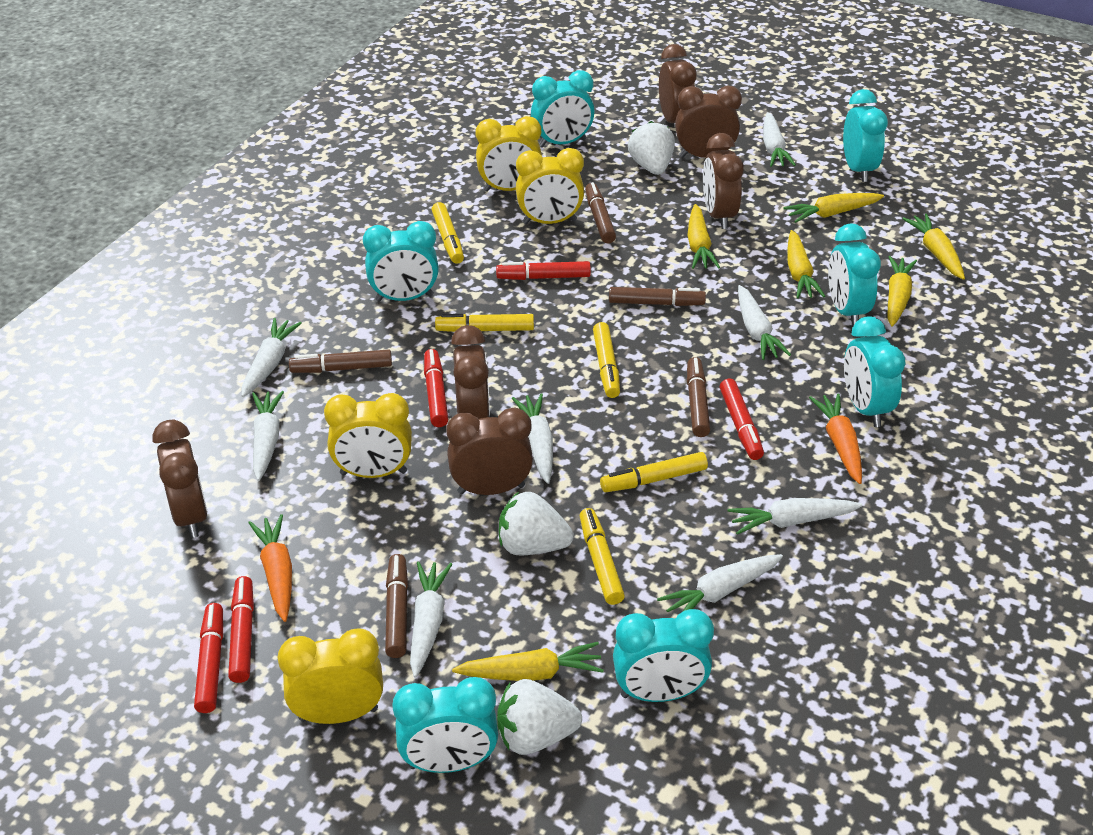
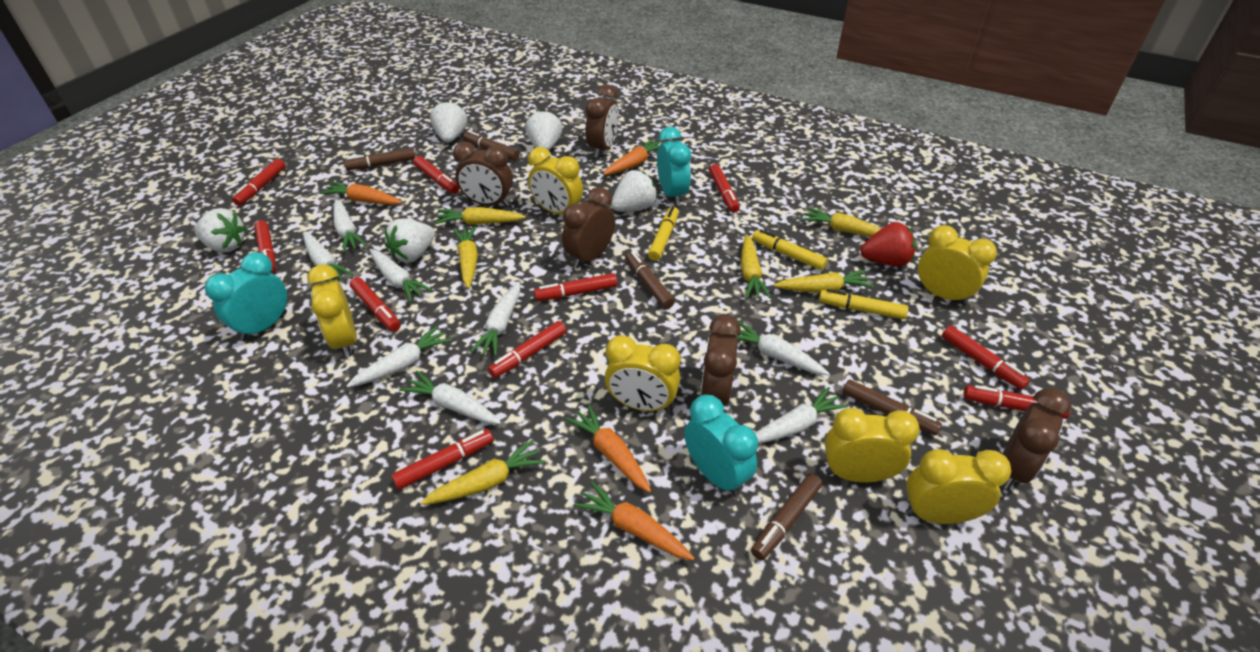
brown clock: [152,420,208,538] [446,407,533,495] [451,325,490,419] [659,44,697,123] [675,85,742,158] [703,133,744,229] = 6 -> [453,142,513,207] [562,187,615,269] [585,84,619,158] [700,315,741,405] [1002,388,1071,490] = 5
orange carrot: [248,514,292,622] [809,394,862,484] = 2 -> [320,181,402,205] [565,404,651,493] [574,482,694,560] [603,138,660,175] = 4
red marker: [194,603,223,713] [228,576,254,683] [424,349,448,427] [496,261,591,280] [720,379,764,460] = 5 -> [232,159,285,206] [254,220,276,274] [350,277,401,332] [391,429,494,490] [413,156,459,194] [488,321,566,378] [534,273,617,301] [709,164,740,213] [942,326,1030,390] [964,385,1071,419] = 10
red strawberry: none = 0 -> [860,222,915,267] = 1
turquoise clock: [363,221,439,302] [392,677,498,773] [531,70,594,148] [613,609,714,702] [828,223,881,327] [843,89,888,182] [844,316,906,427] = 7 -> [205,252,287,341] [657,127,691,205] [684,395,758,496] = 3
white strawberry: [497,679,582,755] [499,492,574,556] [628,121,675,175] = 3 -> [195,208,246,252] [385,219,435,263] [430,101,467,143] [525,110,562,150] [611,170,657,212] = 5
yellow clock: [277,628,383,724] [324,393,412,478] [476,116,542,192] [516,148,584,224] = 4 -> [307,264,357,358] [528,147,583,214] [605,335,680,412] [825,408,920,483] [905,449,1011,524] [918,225,997,305] = 6
yellow marker: [432,202,464,264] [435,314,534,332] [580,508,625,605] [593,322,620,398] [600,452,708,492] = 5 -> [648,206,679,261] [752,229,828,270] [819,289,908,319] = 3

